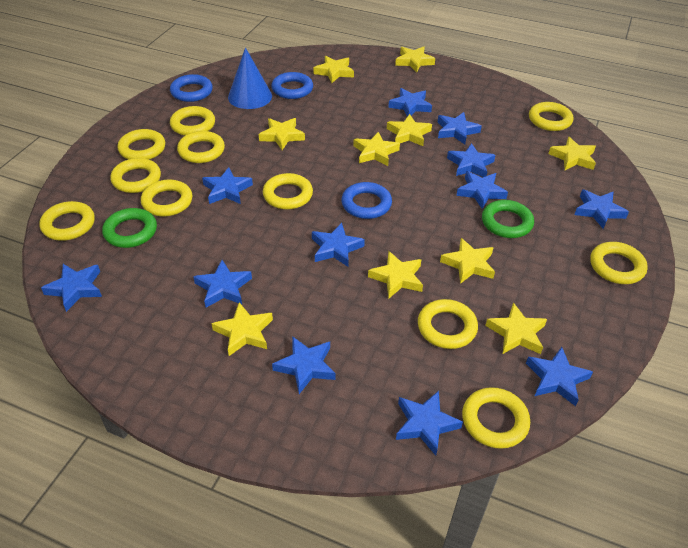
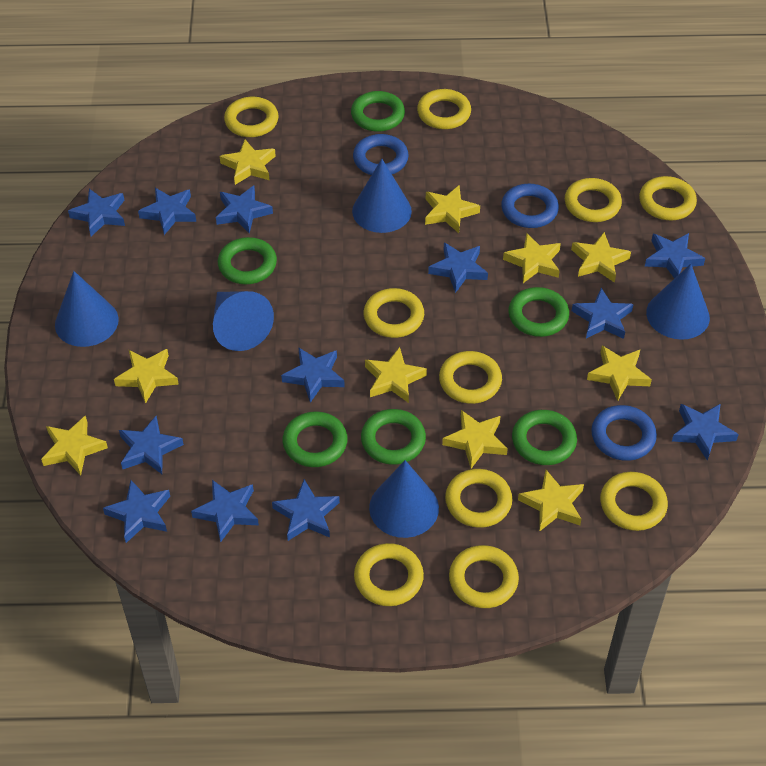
blue cone: [228,47,272,109] = 1 -> [55,271,119,347] [213,291,274,351] [352,159,412,233] [369,460,439,538] [646,264,710,340] = 5
green ring: [102,208,157,248] [482,200,534,238] = 2 -> [218,237,277,284] [283,411,348,467] [351,91,405,132] [361,409,426,465] [508,287,569,337] [512,410,577,465] = 6
yellow ring: [39,201,95,241] [110,158,161,193] [117,129,165,160] [141,180,192,216] [170,106,215,136] [177,131,225,163] [263,173,313,209] [418,299,478,349] [462,387,530,449] [529,102,573,131] [590,242,648,284] = 11 -> [224,97,279,137] [354,543,424,606] [364,288,424,338] [417,89,471,129] [439,351,502,404] [445,469,512,528] [449,545,519,608] [565,178,622,222] [600,472,668,531] [639,176,697,220] = 10

